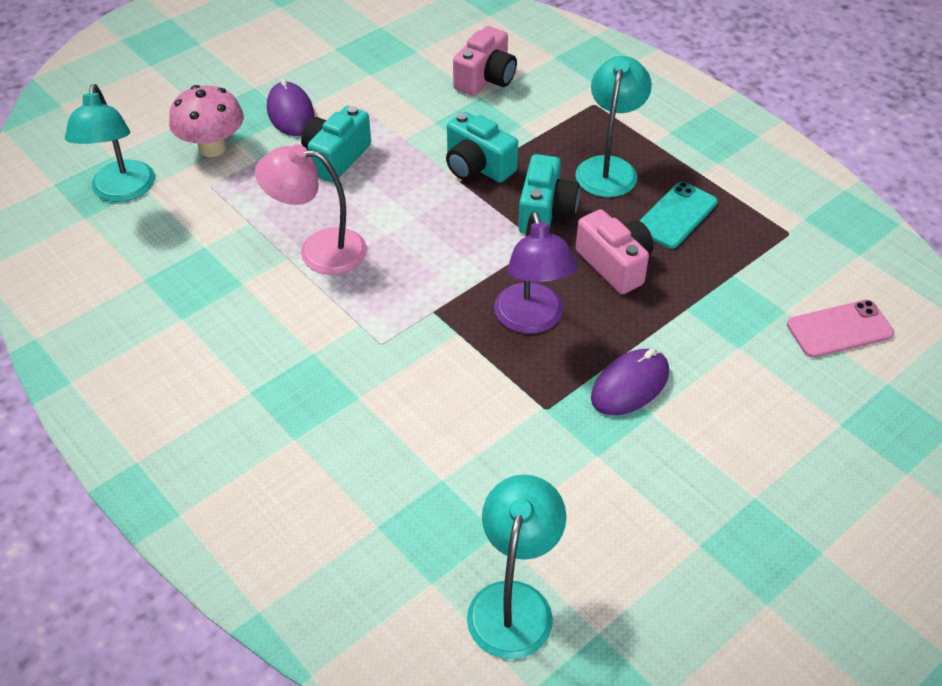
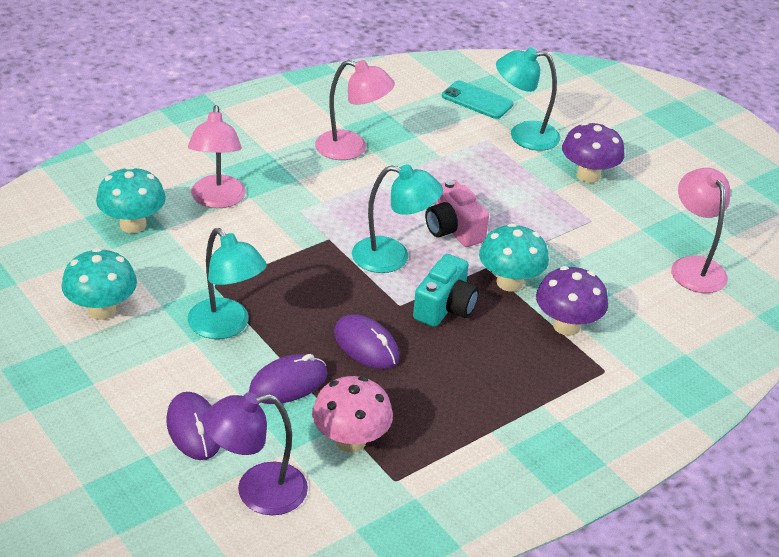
pink camera: [453,26,517,96] [576,209,654,294] = 2 -> [425,180,489,247] = 1
pink lamp: [255,144,367,274] = 1 -> [188,105,246,208] [315,60,395,160] [671,168,730,293] = 3
pink phone: [787,300,894,358] = 1 -> none = 0
purple mouse: [267,78,315,136] [591,349,669,415] = 2 -> [166,392,220,460] [249,354,328,404] [334,314,400,369] = 3
purple mushroom: none = 0 -> [536,266,608,336] [562,122,625,183] = 2
turquoise camera: [301,106,371,182] [446,112,518,183] [518,154,580,234] = 3 -> [413,254,479,327] = 1
turquoise mushroom: none = 0 -> [61,248,137,320] [96,166,166,233] [479,223,549,292] = 3

